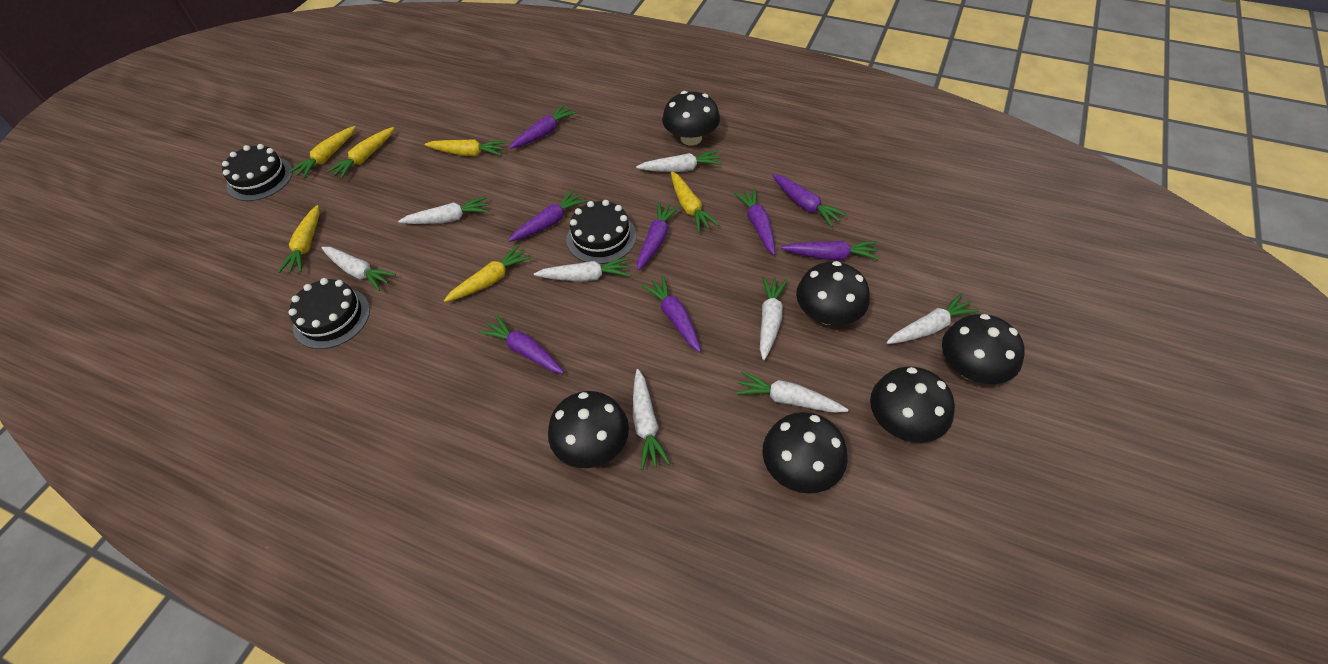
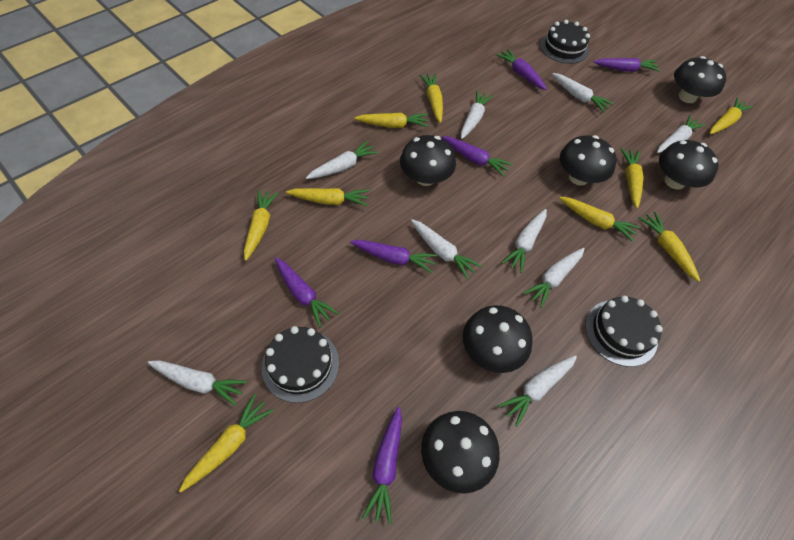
purple carrot: [479,315,564,374] [508,189,587,242] [509,104,577,149] [637,202,680,271] [641,275,701,352] [734,188,775,255] [772,174,847,227] [781,241,880,260] = 8 -> [274,257,339,328] [350,240,437,273] [362,407,402,525] [442,136,513,177] [496,49,547,90] [593,58,660,72] = 6
white carrot: [321,247,396,291] [398,197,489,224] [534,257,630,282] [633,369,670,470] [636,150,723,172] [735,371,849,413] [760,276,787,360] [886,293,979,344] = 8 -> [148,360,247,406] [306,141,379,179] [411,219,482,280] [461,90,493,139] [498,355,577,426] [501,209,547,273] [523,248,585,308] [552,73,613,112] [657,115,706,153] = 9
yellow carrot: [278,205,320,273] [289,126,356,179] [327,127,394,179] [425,139,506,156] [444,244,532,302] [671,171,719,233] = 6 -> [179,394,274,493] [244,190,279,261] [286,188,369,207] [354,113,429,128] [419,73,443,123] [559,197,640,242] [620,148,644,209] [639,212,700,282] [710,98,753,134] = 9

